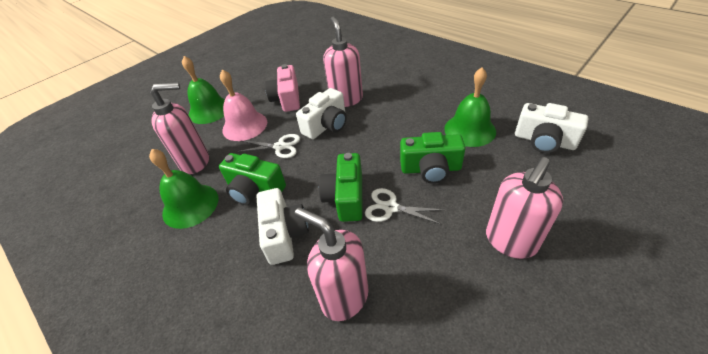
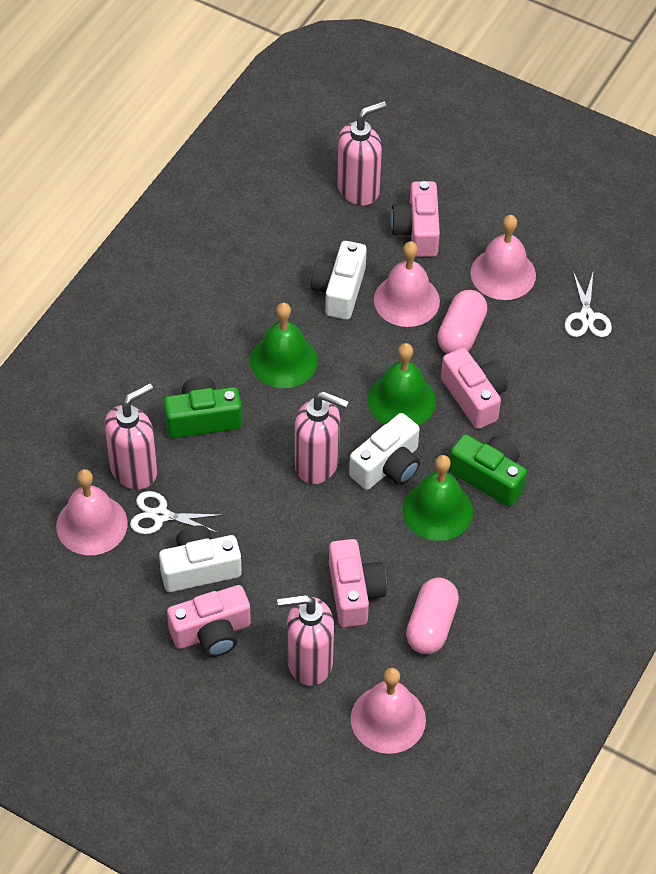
green camera: [219,153,286,205] [319,153,363,222] [400,132,465,184] = 3 -> [164,377,242,438] [449,434,527,507] = 2
pink bell: [220,69,267,141] = 1 -> [56,469,128,555] [351,668,426,754] [374,241,440,327] [470,215,536,300] = 4
pink camera: [265,64,300,112] = 1 -> [167,585,251,657] [329,539,387,627] [391,181,440,257] [441,348,507,429] = 4
pink capsule: none = 0 -> [406,578,459,654] [437,290,487,354] = 2

